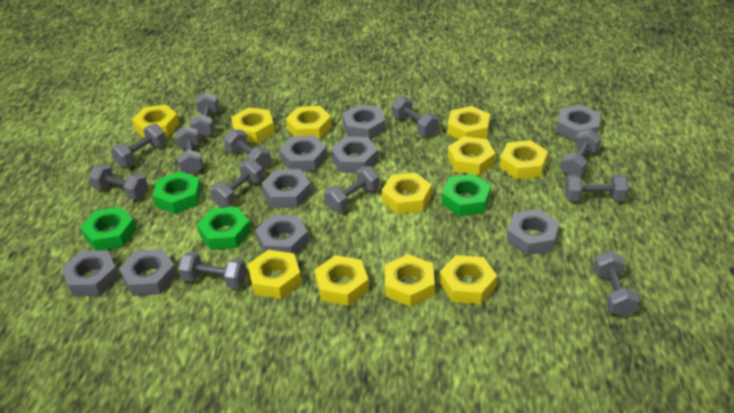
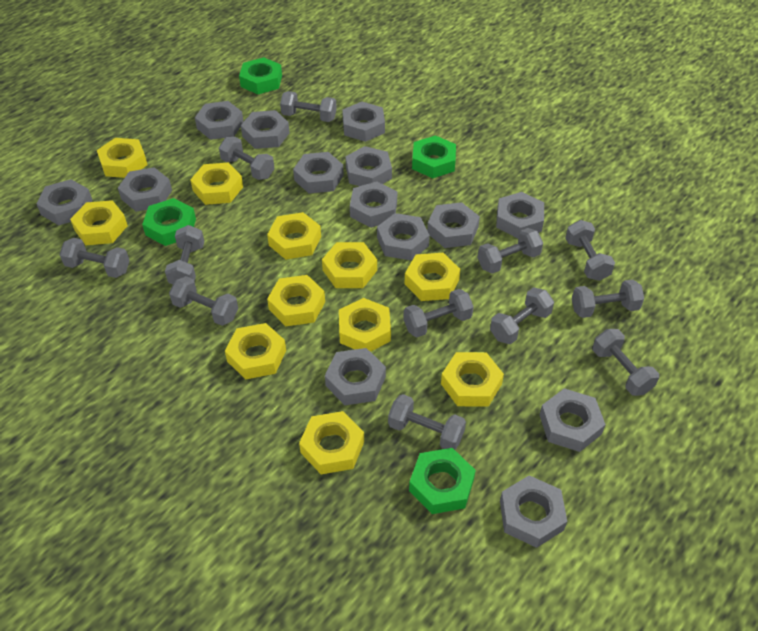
grey nut: [62,250,119,296] [119,249,177,296] [255,215,309,255] [261,169,312,208] [279,135,327,172] [331,137,379,173] [342,104,386,140] [507,209,559,255] [556,105,601,142] = 9 -> [37,179,92,225] [118,167,172,212] [195,101,244,140] [241,110,290,149] [293,152,344,194] [325,348,386,405] [342,102,385,142] [345,146,392,186] [350,181,397,228] [377,213,430,260] [427,202,480,248] [496,192,544,239] [500,475,567,548] [540,388,606,452] = 14

